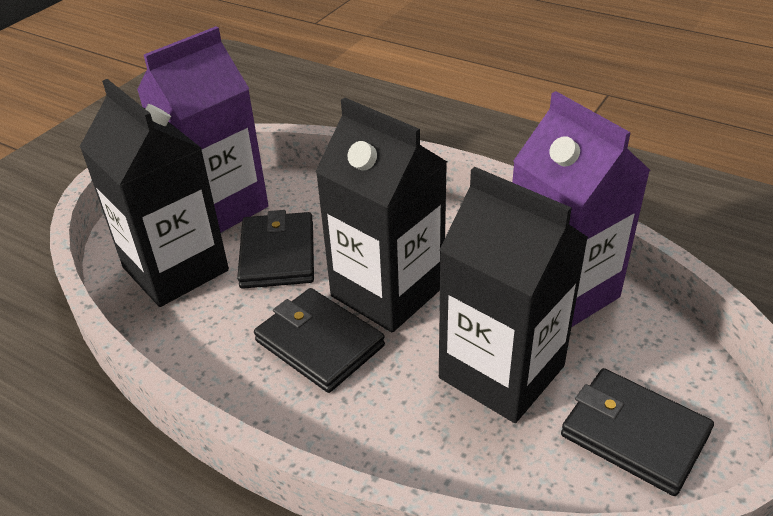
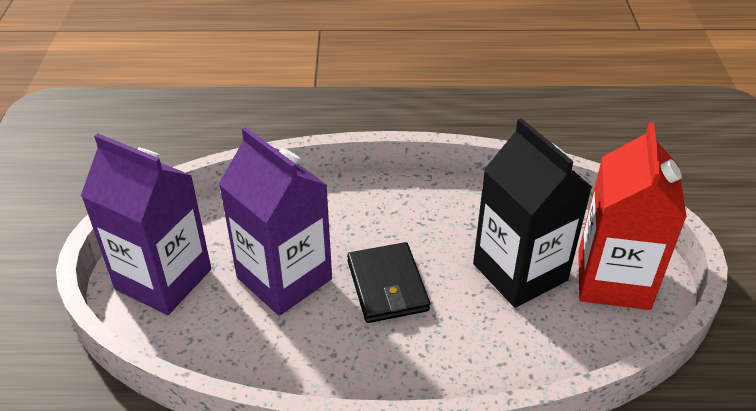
black carton: [80,79,229,307] [315,98,447,332] [439,167,588,423] = 3 -> [473,118,592,308] = 1
black wallet: [237,210,314,289] [254,288,385,393] [561,368,714,496] = 3 -> [347,242,430,323] = 1
red carton: none = 0 -> [578,122,687,310] = 1

